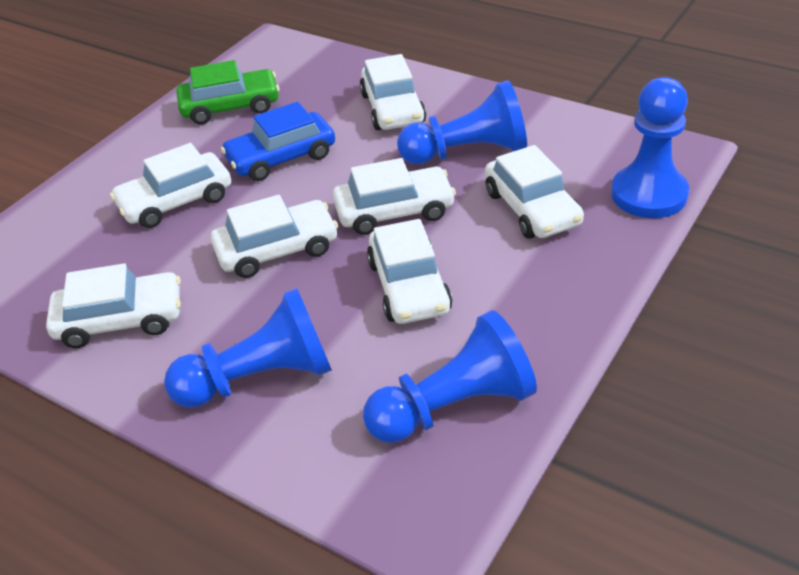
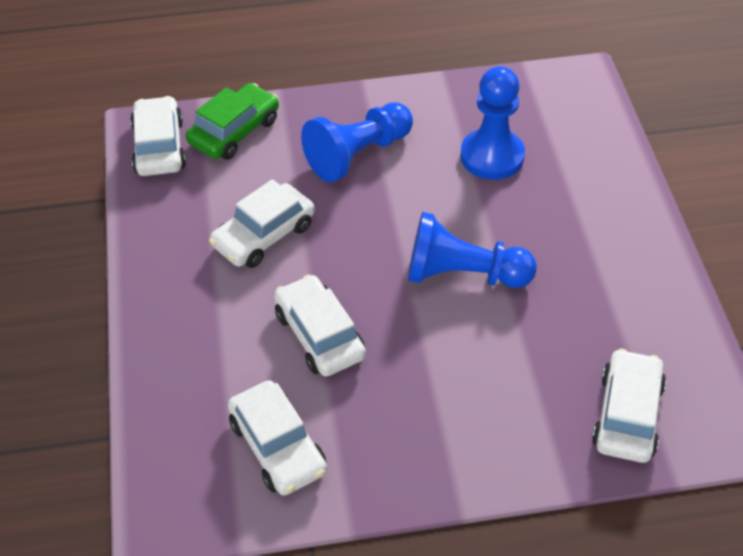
blue car: [221,102,335,181] = 1 -> none = 0
blue pawn: [164,288,332,408] [363,310,537,443] [397,80,527,164] [611,77,689,218] = 4 -> [301,102,413,182] [408,212,537,288] [460,66,525,180] = 3
white car: [46,263,181,348] [110,143,231,228] [211,195,338,278] [333,158,456,235] [360,54,426,130] [367,219,452,324] [485,145,584,239] = 7 -> [130,96,186,176] [209,179,315,268] [228,380,327,496] [274,274,366,377] [592,349,666,463] = 5

